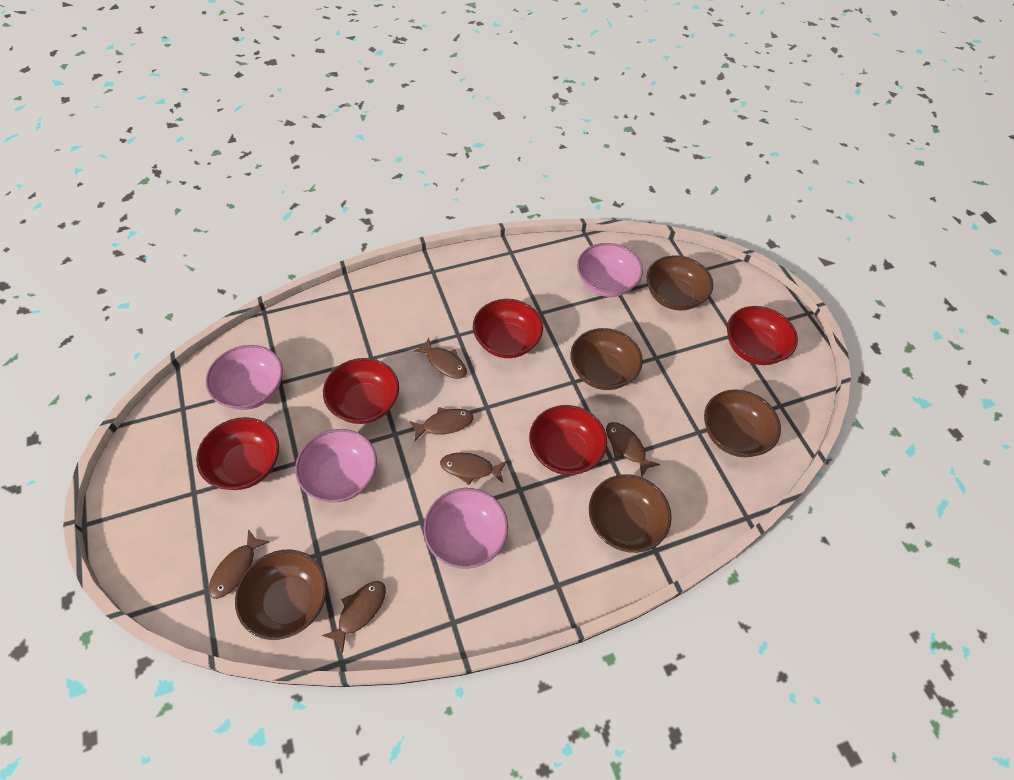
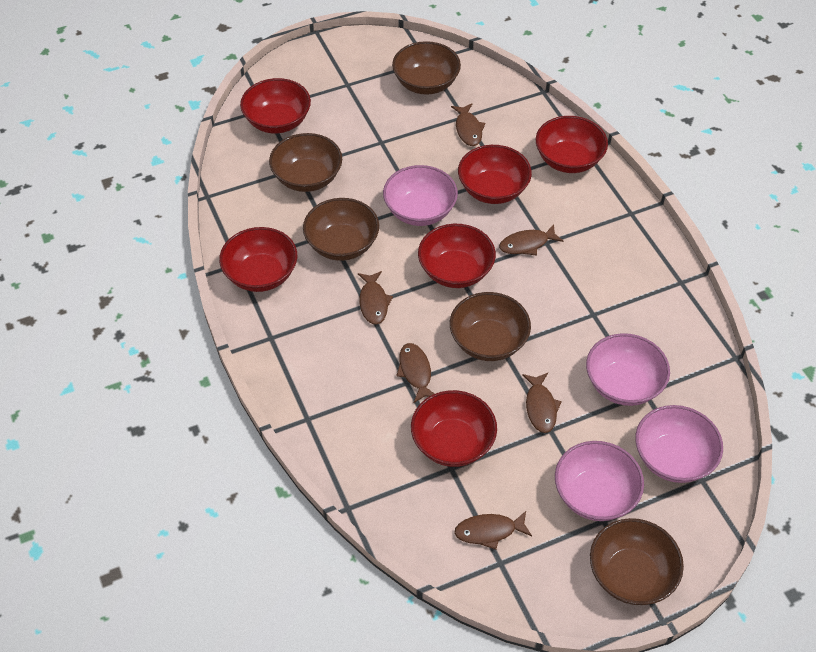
red bowl: [196,417,279,490] [323,358,399,424] [473,299,543,358] [529,405,607,475] [727,306,798,365] = 5 -> [219,227,297,292] [240,78,311,133] [411,390,497,467] [418,224,496,288] [458,145,532,204] [536,116,608,173] = 6

